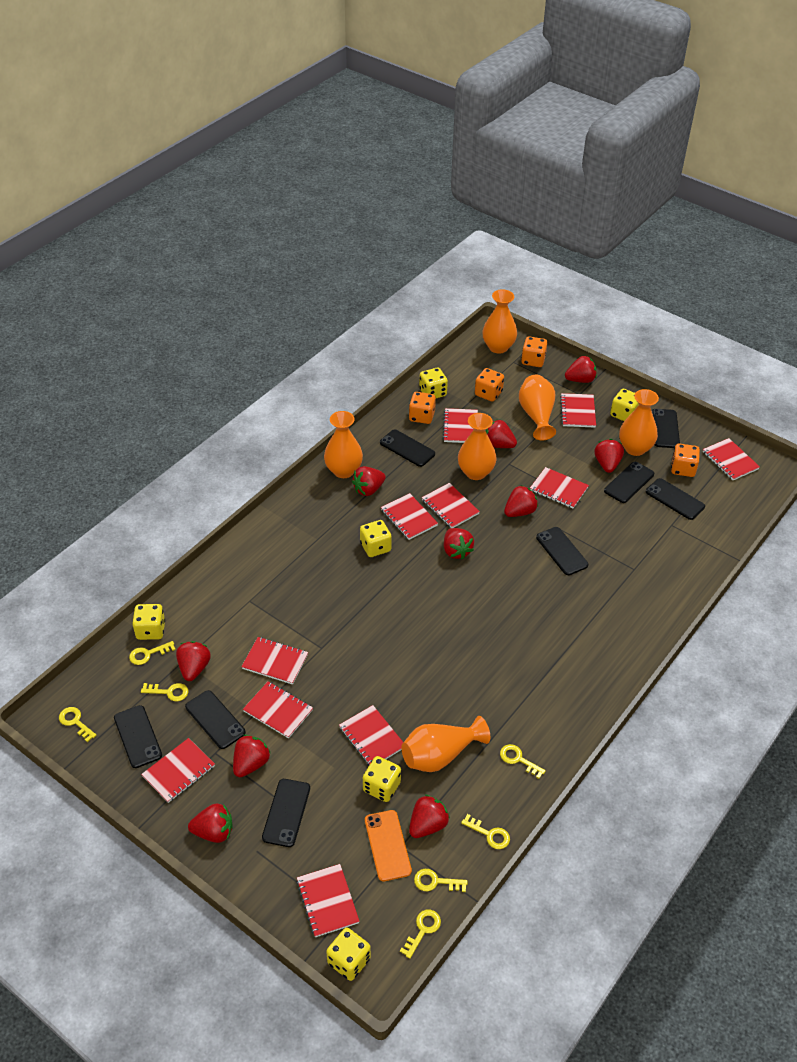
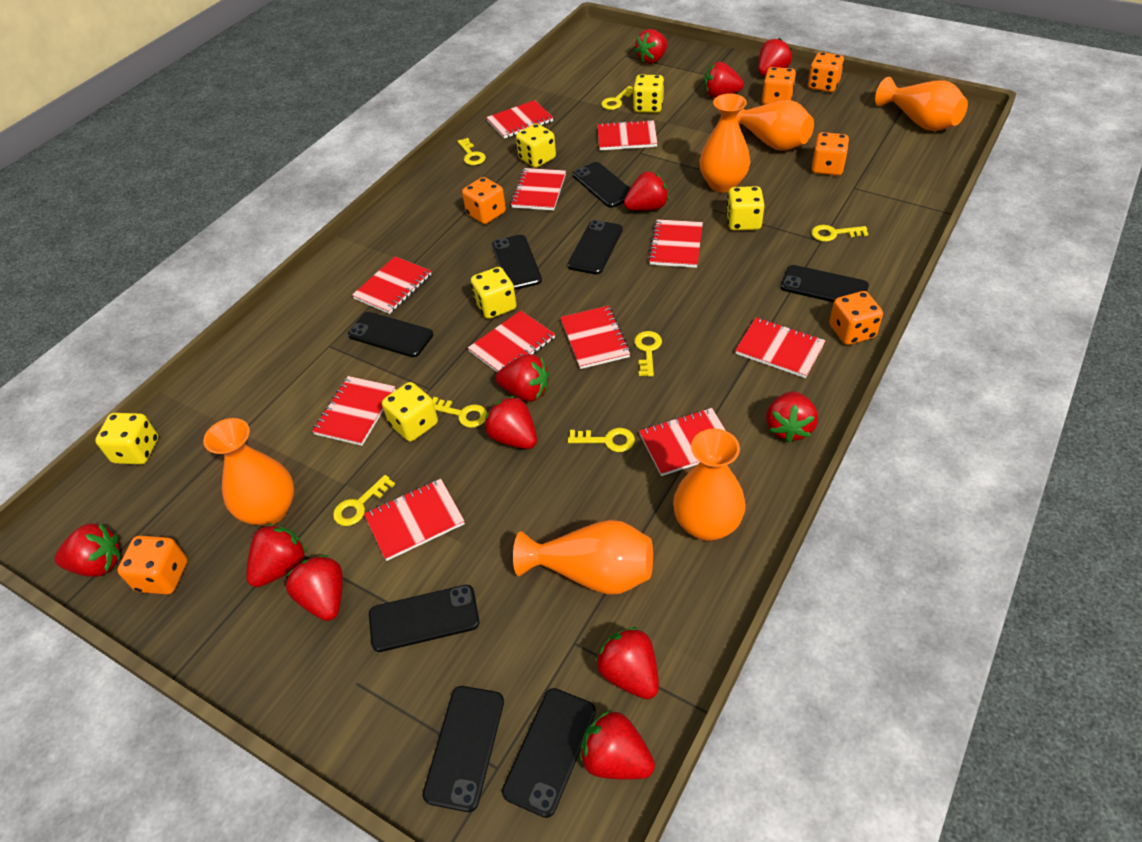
orange dice: [409,392,436,424] [475,368,504,402] [521,336,547,367] [671,443,700,477] = 4 -> [117,536,188,595] [462,177,506,224] [762,67,796,104] [808,52,844,92] [811,132,849,176] [829,291,883,345] = 6
orange phone: [365,810,412,881] = 1 -> none = 0
red strawberry: [176,641,211,681] [188,804,233,843] [233,735,270,777] [352,466,386,496] [409,795,450,838] [444,528,474,560] [486,420,517,448] [504,485,538,517] [565,356,597,383] [594,439,624,473] = 10 -> [55,523,121,577] [246,524,307,587] [286,555,343,621] [484,396,537,449] [495,354,549,401] [580,710,655,779] [596,627,659,699] [624,171,669,211] [634,29,668,64] [704,62,744,98] [758,38,792,75] [766,391,818,443] = 12

